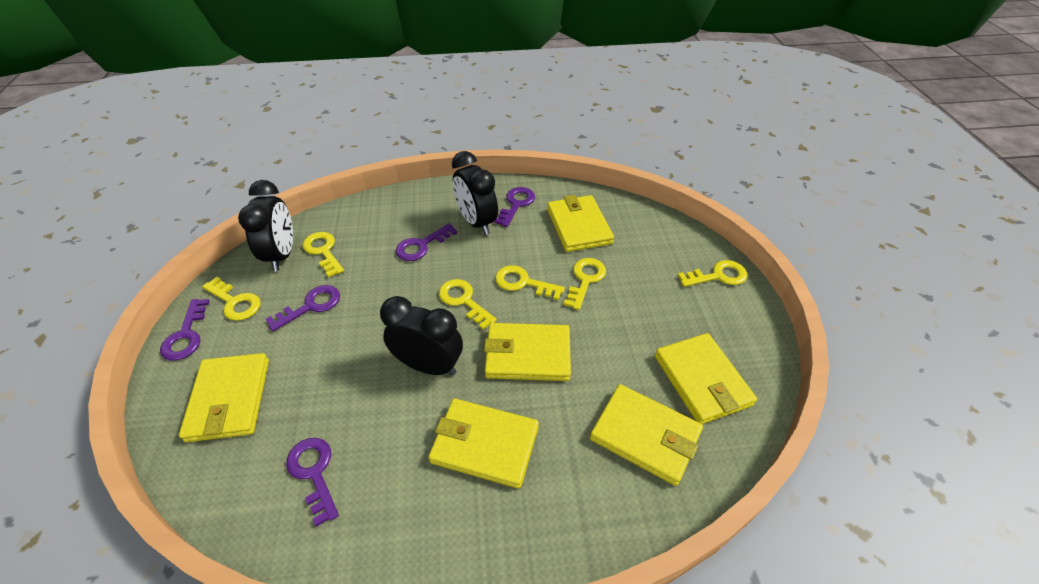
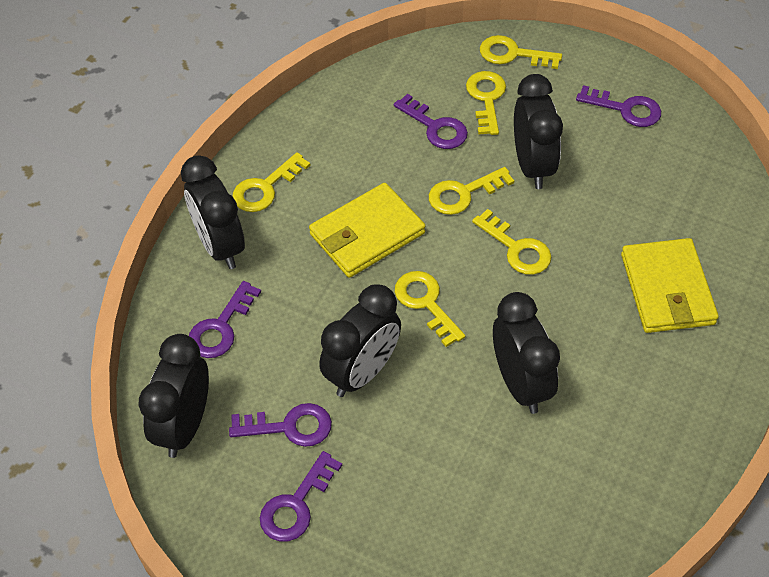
black clock: [238,180,293,271] [380,296,463,376] [452,151,498,235] = 3 -> [139,334,209,458] [181,155,245,269] [319,285,401,397] [493,292,560,414] [514,74,563,189] = 5
yellow wallet: [179,353,269,442] [428,399,539,489] [484,323,571,381] [547,195,614,252] [590,384,703,486] [655,333,757,424] = 6 -> [309,183,425,278] [621,238,719,333] = 2

